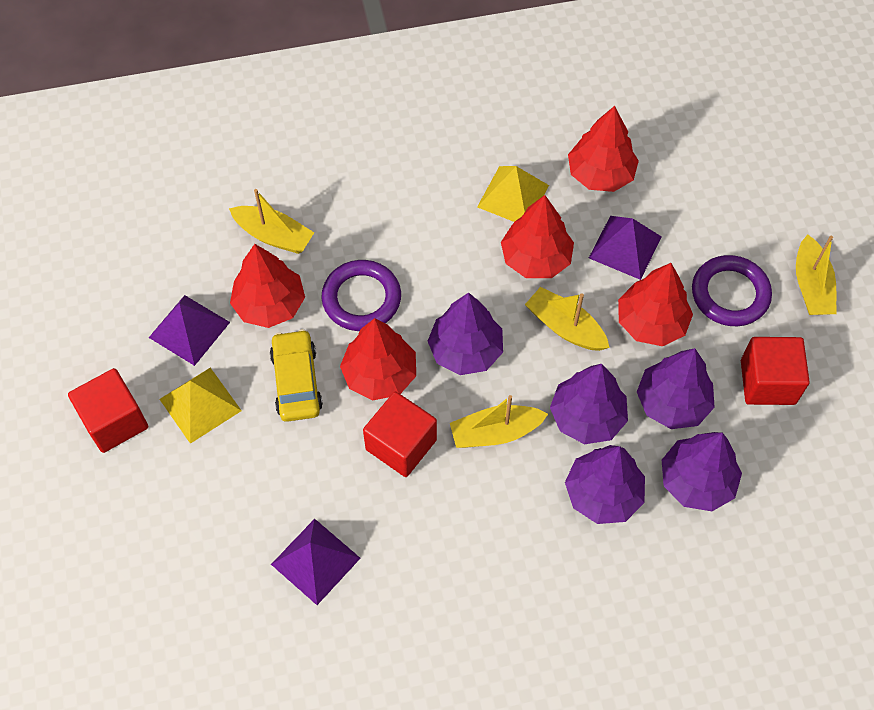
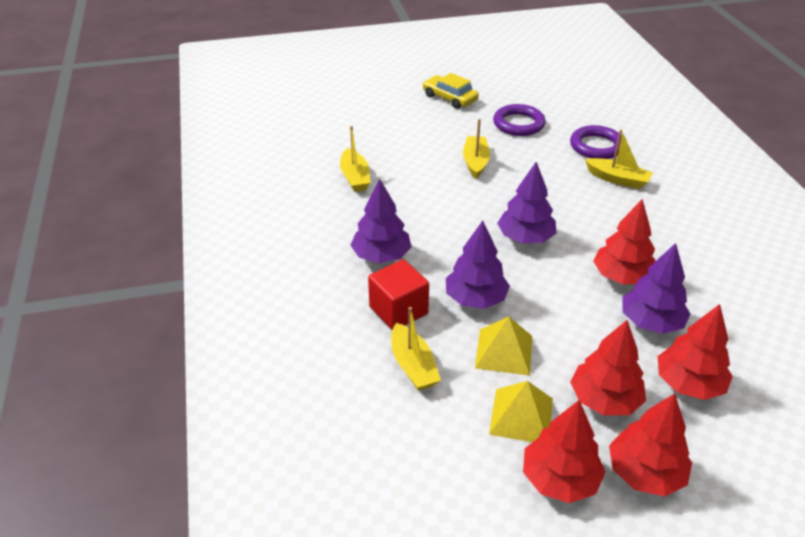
purple pyramid: [149,295,230,366] [271,519,360,605] [589,216,662,280] = 3 -> none = 0
purple tree: [428,292,503,375] [550,364,628,444] [565,445,645,524] [637,348,715,429] [662,432,742,511] = 5 -> [350,179,411,263] [446,221,510,309] [497,162,557,244] [623,243,691,334] = 4
red cube: [68,368,148,453] [363,392,437,477] [741,337,810,405] = 3 -> [368,259,429,330] = 1

